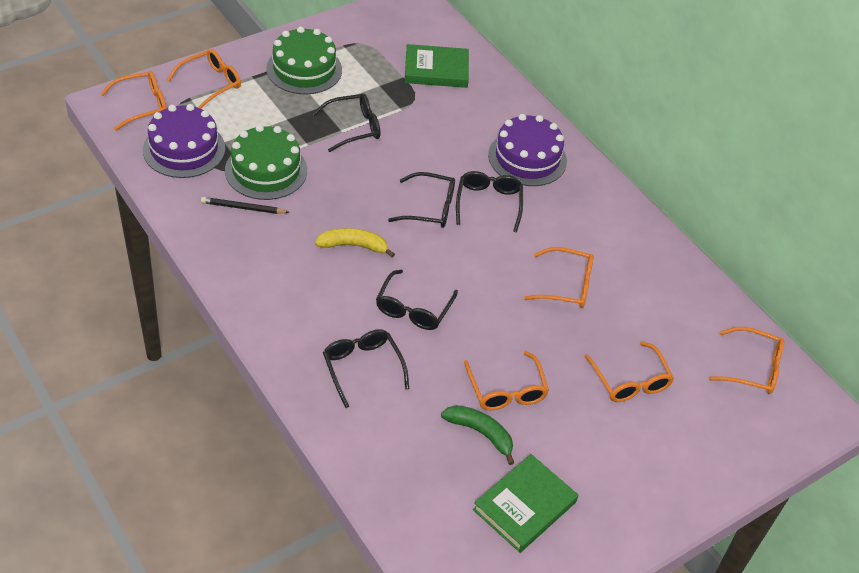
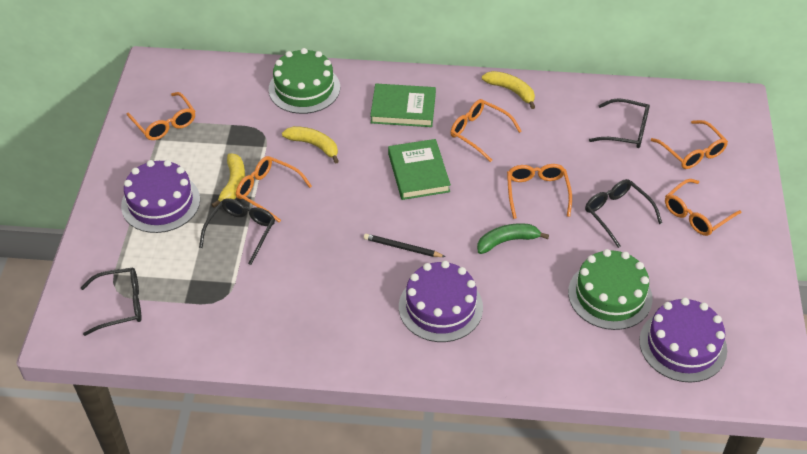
black glasses: [313,93,381,152] [323,330,409,408] [376,270,458,330] [388,172,455,228] [456,171,523,233] = 5 -> [81,268,142,336] [199,198,275,265] [585,179,662,248] [589,98,650,148] = 4
purple cake: [143,104,225,178] [488,114,567,186] = 2 -> [121,160,200,233] [399,261,483,342] [639,298,727,382] = 3
yellow banana: [315,228,395,258] = 1 -> [211,153,245,208] [282,126,339,164] [482,71,535,109] = 3

